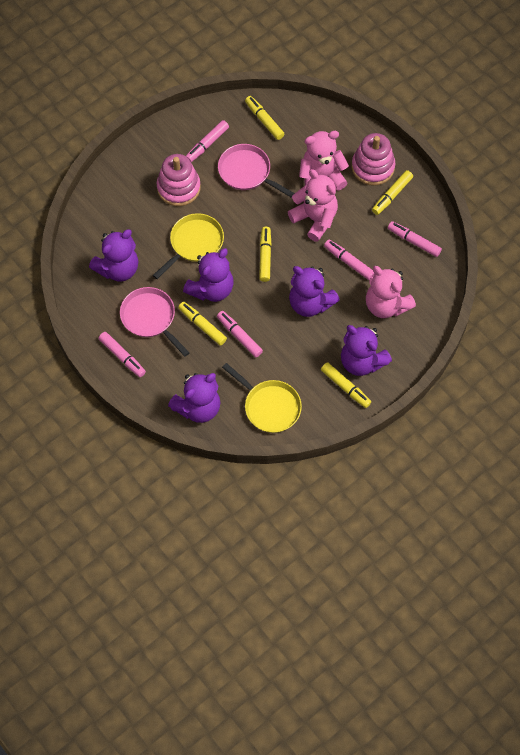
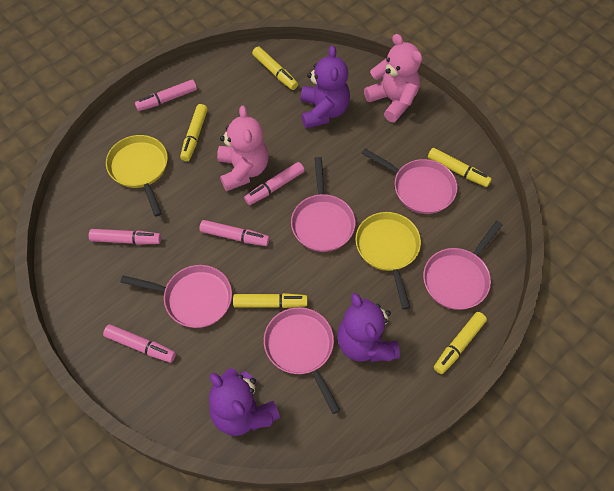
pink pan: [120,287,190,357] [218,144,295,198] = 2 -> [120,265,232,328] [264,307,340,414] [291,157,355,252] [362,149,457,214] [423,221,502,310] = 5
pink stacking toy: [157,154,201,206] [352,133,395,186] = 2 -> none = 0
pink teddy bear: [288,169,338,242] [299,131,349,191] [366,266,416,318] = 3 -> [217,106,269,191] [364,34,422,122] = 2
purple teddy bear: [89,229,138,282] [168,373,221,423] [183,248,234,302] [289,266,340,317] [341,325,392,376] = 5 -> [209,368,280,436] [301,46,350,129] [337,293,400,362] = 3

